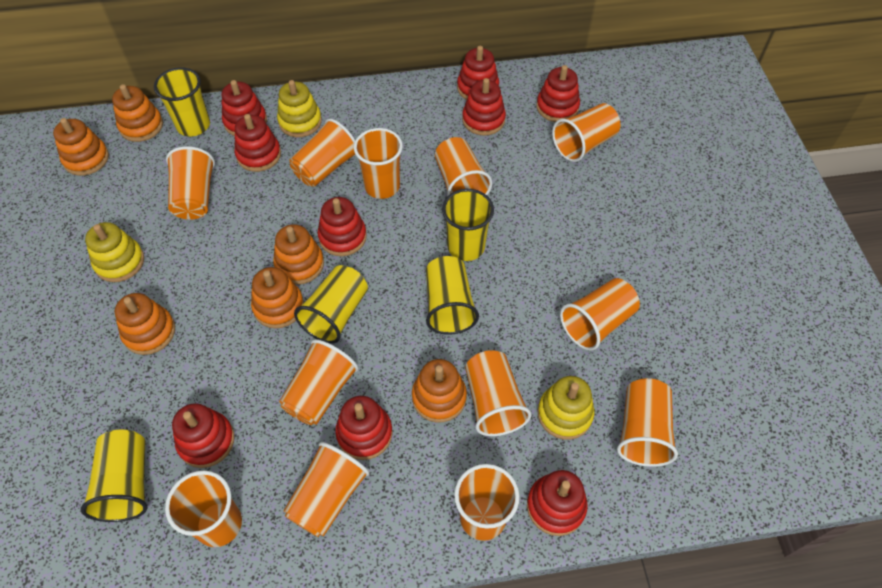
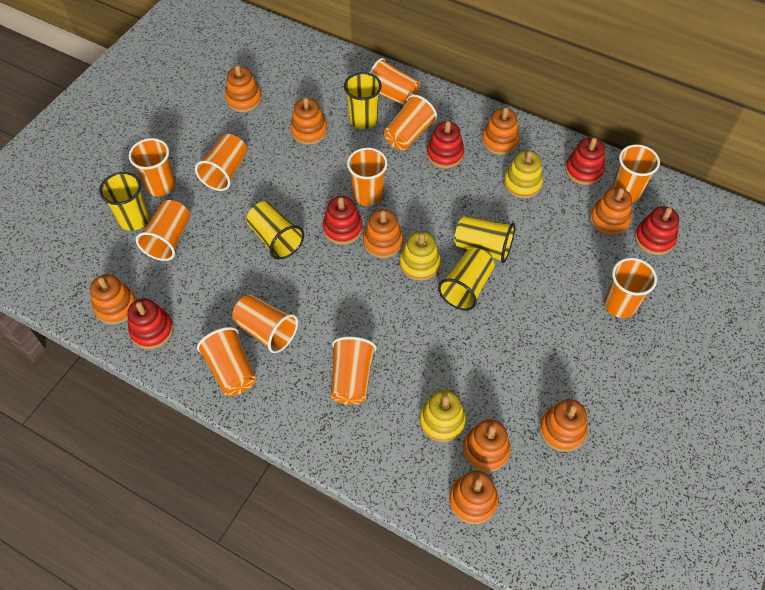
orange cup: [165,470,242,547] [166,146,215,220] [279,339,359,425] [283,442,370,537] [289,119,356,187] [354,128,403,199] [435,137,492,196] [454,464,520,541] [465,350,531,436] [552,103,620,162] [560,278,640,351] [617,378,678,467] = 12 -> [129,138,176,196] [136,200,190,261] [195,134,247,191] [197,327,256,396] [232,294,298,353] [331,336,376,405] [347,148,388,206] [369,58,420,106] [384,95,437,150] [604,258,657,318] [612,144,660,203] = 11
orange stacking toy: [53,118,109,176] [112,84,163,142] [115,293,175,355] [251,267,304,328] [273,224,324,285] [412,359,467,422] = 6 -> [90,274,136,325] [225,65,262,112] [290,98,327,145] [363,209,403,258] [449,471,498,524] [463,419,510,472] [482,108,520,155] [540,399,587,452] [590,187,632,236] = 9
red stacking toy: [172,403,234,468] [222,80,267,136] [234,114,281,172] [318,197,367,256] [335,396,393,460] [457,46,499,100] [462,78,506,136] [527,470,588,536] [536,65,580,122] = 9 -> [127,298,174,349] [323,196,362,245] [427,121,464,168] [565,138,605,185] [635,206,679,255] = 5

